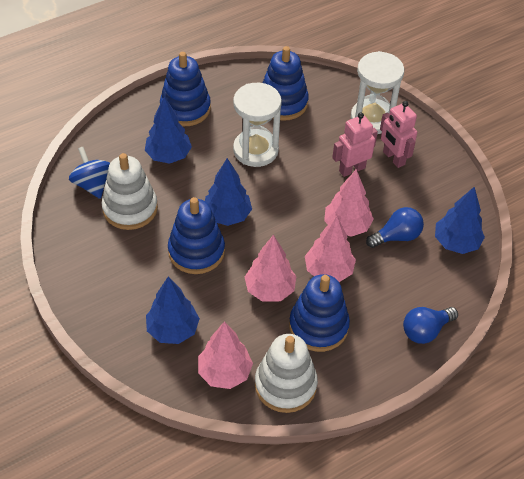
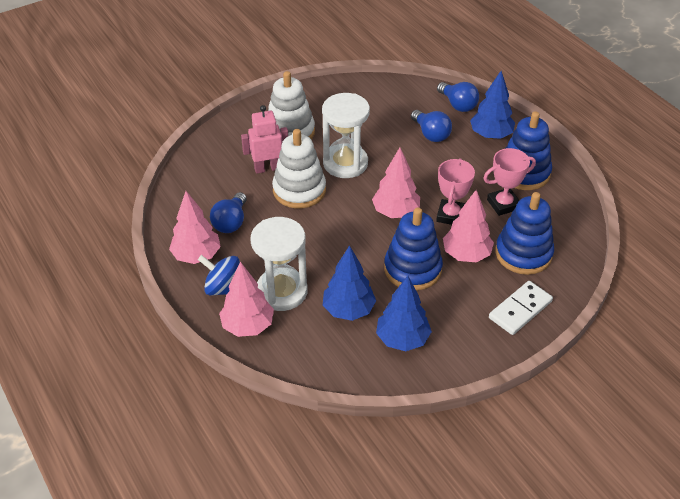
blue light bulb: [366,207,424,248] [403,307,458,344] = 2 -> [210,192,247,233] [411,110,452,142] [437,82,479,112] = 3
blue stacking toy: [160,52,211,126] [168,197,225,274] [262,46,309,121] [289,274,350,352] = 4 -> [384,207,443,291] [495,192,554,275] [505,111,552,190] = 3
blue tree: [145,97,192,164] [146,277,200,344] [205,158,252,226] [435,187,485,254] = 4 -> [323,245,376,321] [376,276,432,351] [470,71,515,139] = 3
pink robot: [332,112,378,177] [380,101,417,168] = 2 -> [241,105,288,174] = 1
pink trophy: none = 0 -> [436,158,475,225] [483,148,536,216] = 2
white domino: none = 0 -> [489,281,553,335] = 1

